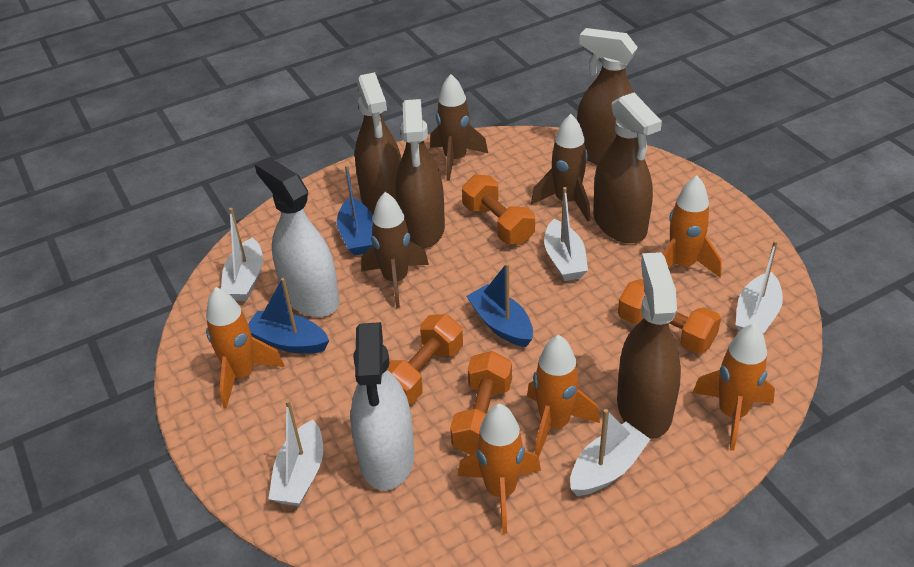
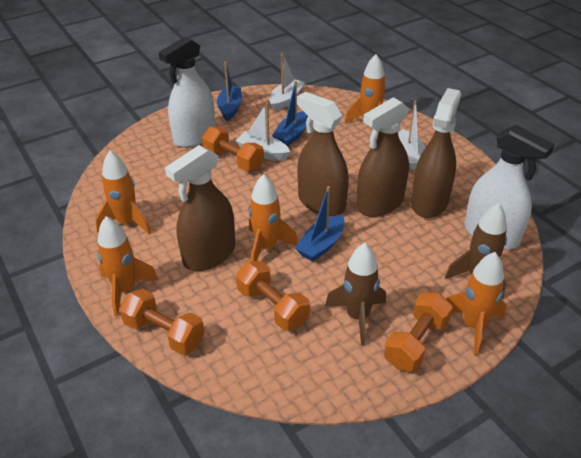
brown rocket: [361,192,429,308] [430,74,488,181] [531,114,590,222] = 3 -> [325,243,386,346] [445,203,507,299] = 2
brown spray bottle: [355,72,401,214] [395,99,445,248] [577,28,638,165] [593,93,662,243] [617,252,681,439] = 5 -> [165,145,235,271] [297,92,349,216] [356,97,409,217] [411,88,461,218] = 4
white boat: [221,208,263,301] [268,400,323,506] [544,187,588,281] [570,409,651,496] [735,240,783,334] = 5 -> [235,103,290,161] [269,53,305,111] [398,101,425,170] = 3

